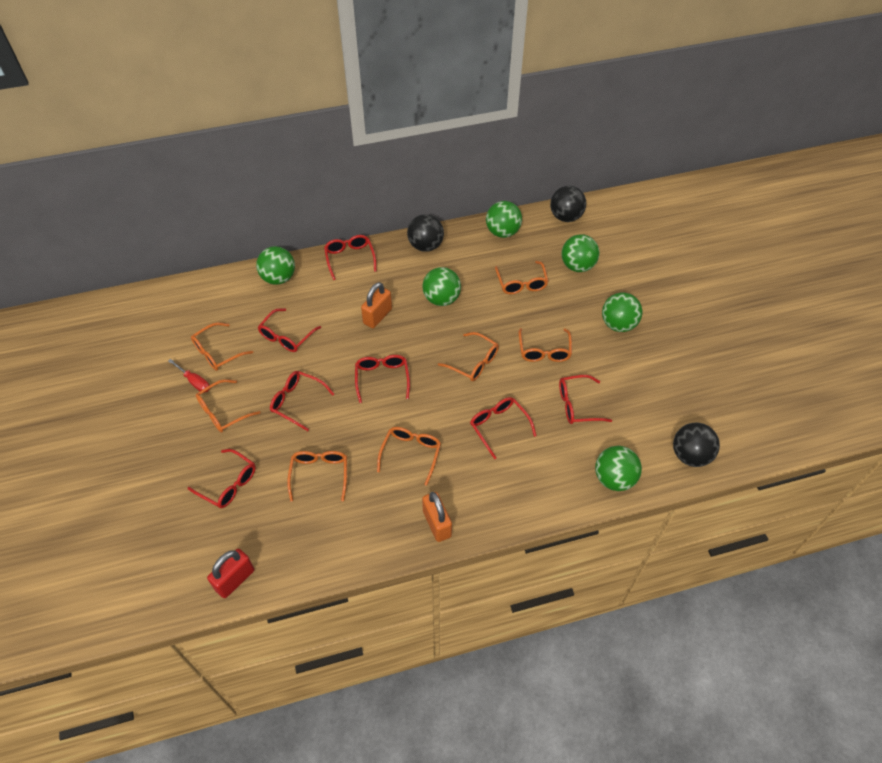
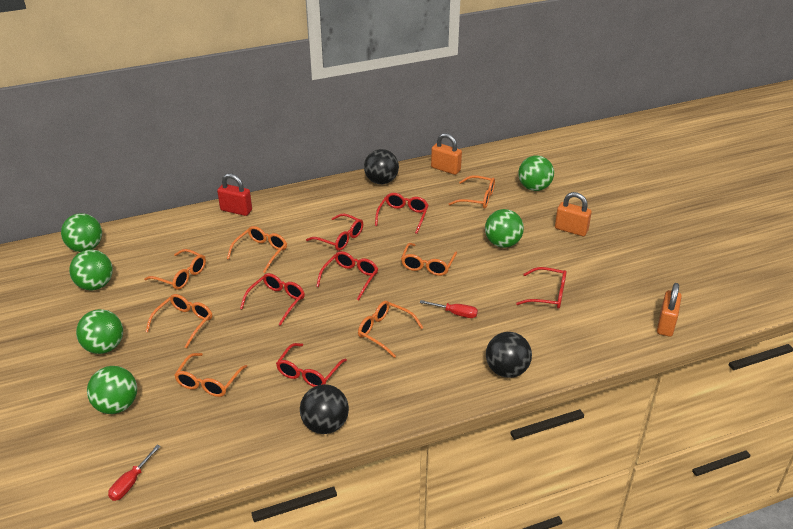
orange padlock: [361,282,392,328] [422,492,452,542] = 2 -> [431,133,462,175] [555,192,592,236] [657,283,682,337] = 3
red glasses: [188,449,256,508] [258,308,321,352] [270,371,334,431] [324,235,377,280] [355,355,410,403] [470,397,536,459] [559,375,612,424] = 7 -> [240,273,305,326] [276,343,347,387] [306,213,363,251] [316,251,378,301] [375,193,429,234] [516,267,566,309] = 6
red screwdriver: [168,359,209,393] = 1 -> [108,445,161,501] [420,300,478,318] = 2

